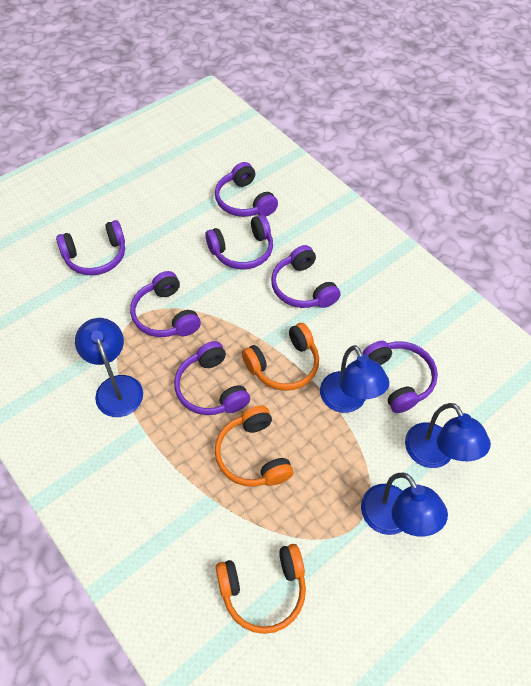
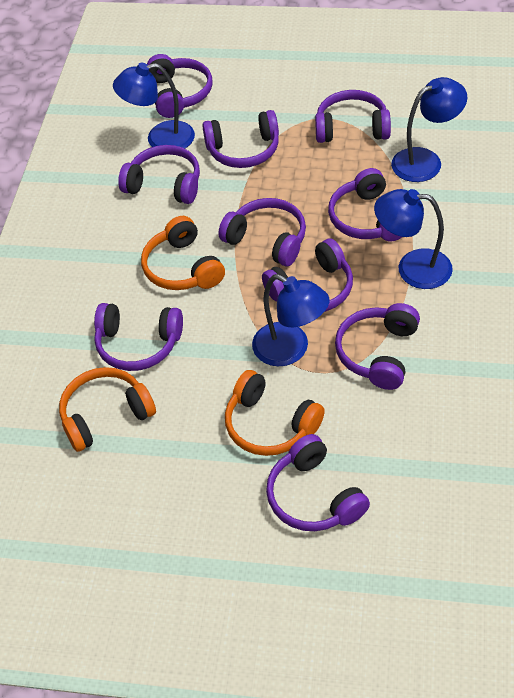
purple headphones: [56,220,125,275] [130,271,201,337] [174,341,250,415] [205,215,273,269] [215,162,278,217] [271,245,341,308] [362,341,438,413] = 7 -> [94,303,183,371] [118,145,200,204] [147,54,213,118] [202,110,279,168] [218,198,306,266] [262,238,353,312] [266,434,370,531] [315,90,391,143] [328,168,402,241] [335,303,420,390] = 10

